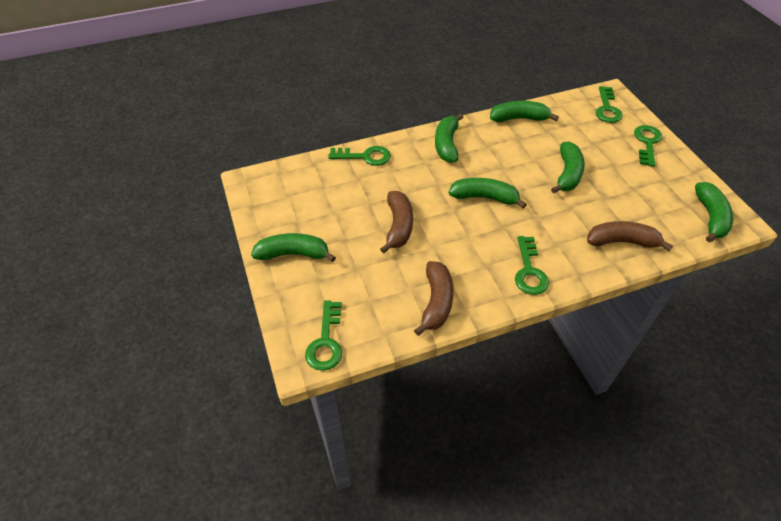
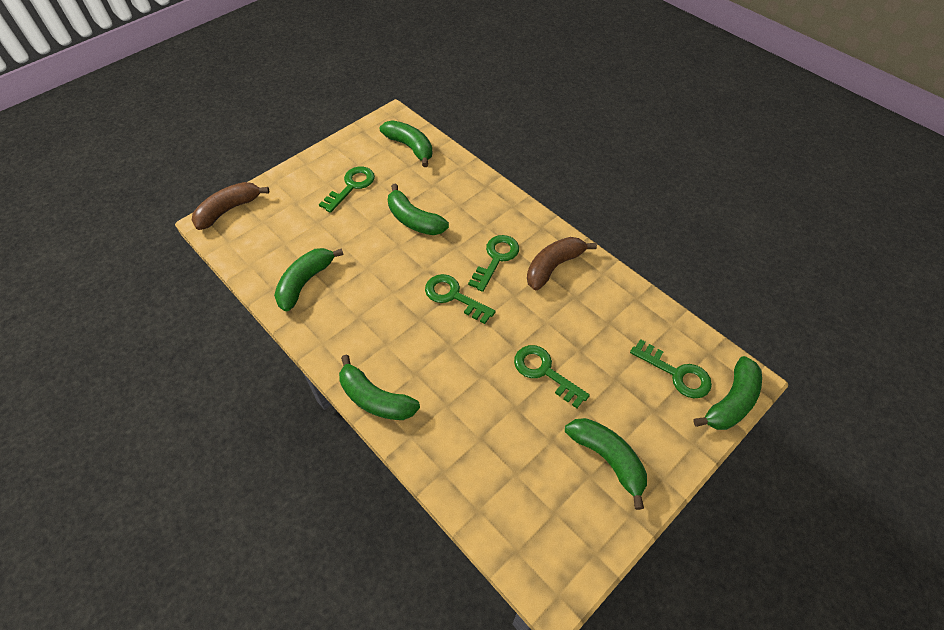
brown banana: [380,191,413,253] [414,261,454,336] [587,221,673,251] = 3 -> [192,182,269,230] [527,237,597,290] = 2

